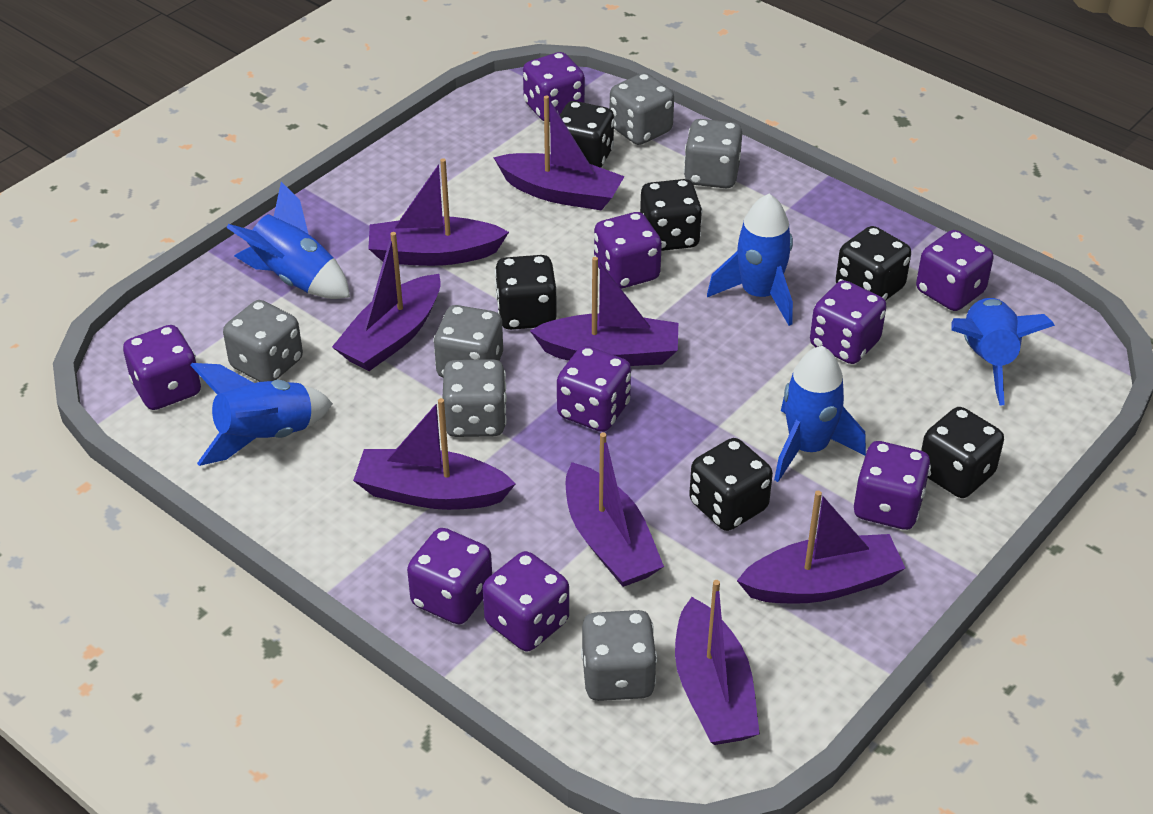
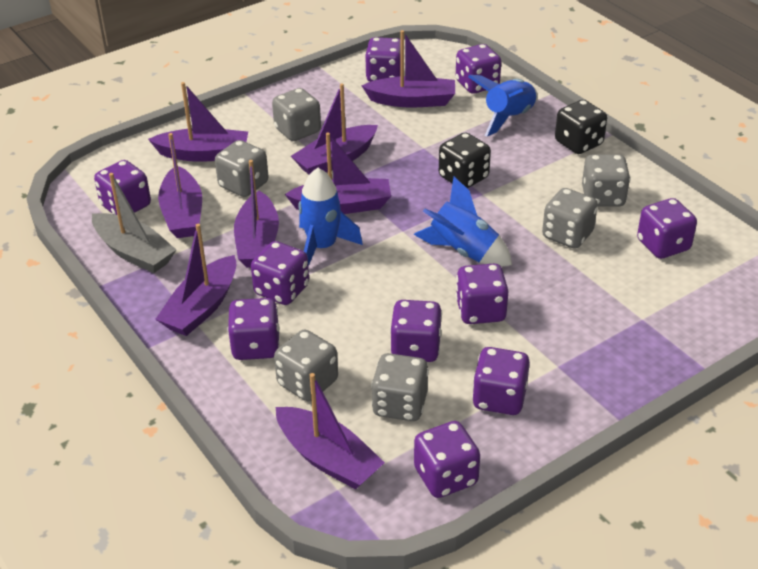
black dice: [495,255,557,330] [560,101,615,168] [640,179,703,251] [689,438,773,531] [836,226,911,301] [921,407,1004,498] = 6 -> [439,132,491,188] [555,100,607,154] = 2
blue rocket: [190,363,333,466] [226,182,350,299] [707,194,793,326] [774,346,866,482] [951,298,1055,405] = 5 -> [298,168,363,266] [414,177,512,267] [468,75,538,136] = 3
grey boat: none = 0 -> [92,173,176,273] = 1
purple dice: [123,325,201,410] [407,528,492,624] [483,551,569,651] [523,52,585,122] [557,346,631,432] [594,212,662,289] [810,280,887,364] [854,441,931,530] [916,230,993,311] = 9 -> [94,160,151,215] [227,298,280,360] [251,241,309,305] [365,37,401,82] [390,300,442,362] [414,421,480,498] [456,44,501,94] [456,264,508,324] [472,347,530,415] [637,198,697,259] = 10

